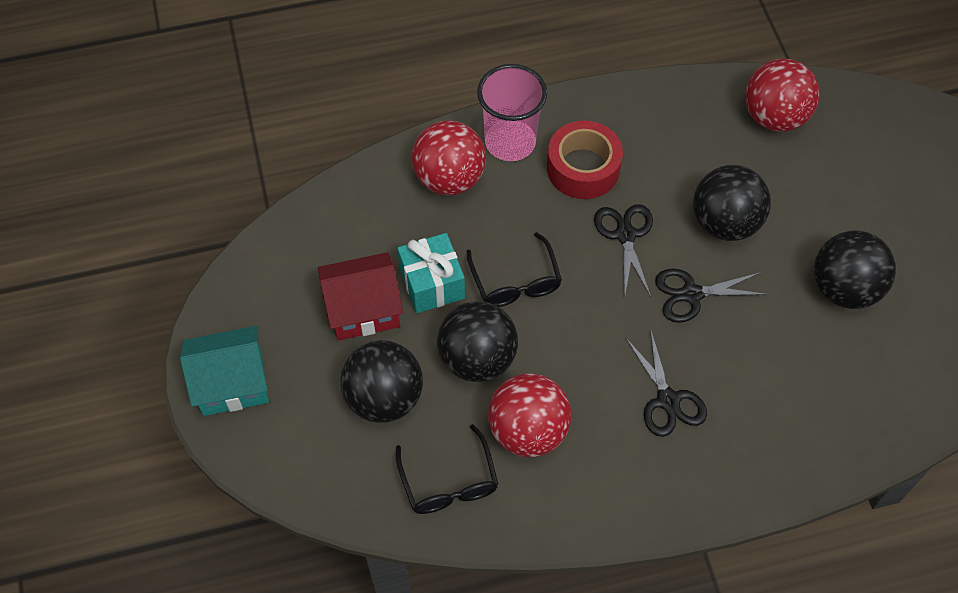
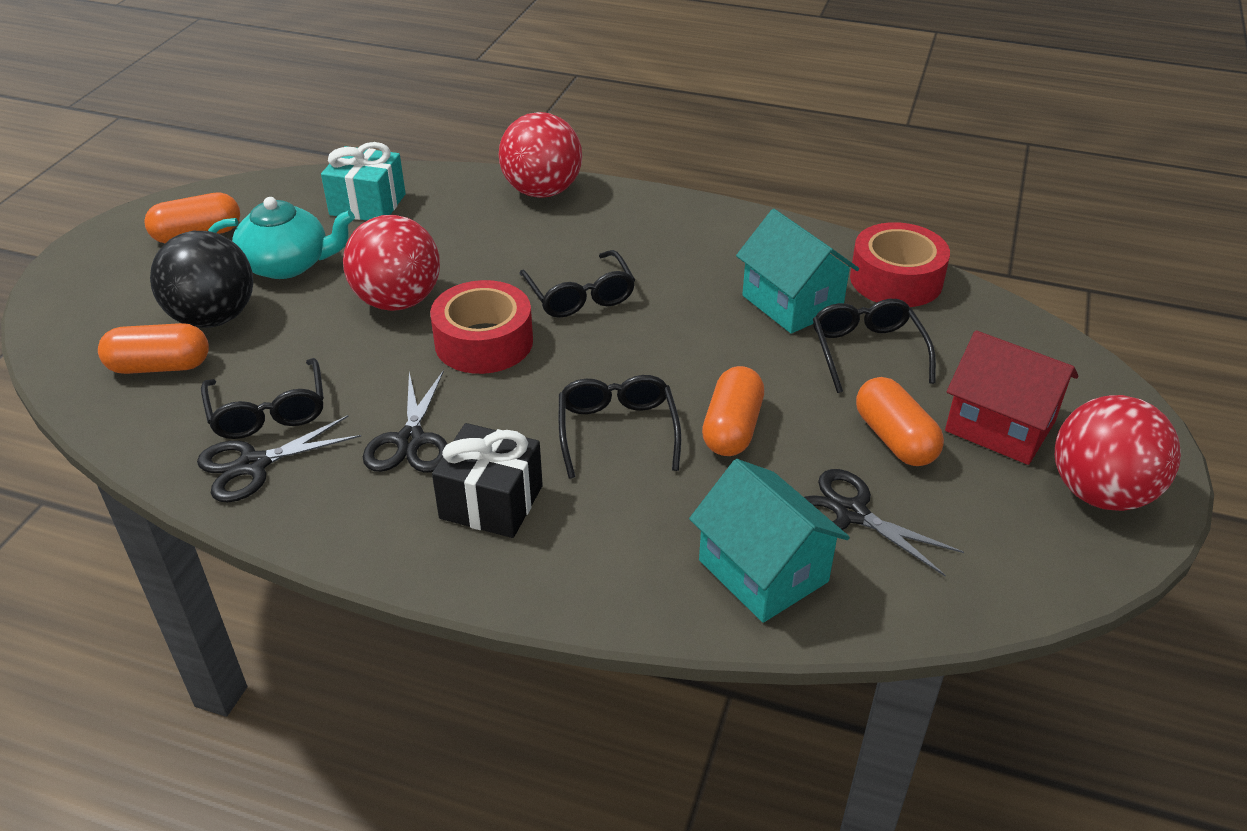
black ball: [340,340,423,423] [437,301,518,382] [693,165,771,241] [814,230,896,309] = 4 -> [150,231,253,328] = 1
black gift: none = 0 -> [432,423,543,538] = 1
black glasses: [396,424,498,514] [466,232,562,307] = 2 -> [201,358,324,439] [519,250,635,318] [559,375,681,479] [813,299,936,393] = 4
orange capsule: none = 0 -> [98,323,209,374] [144,192,240,243] [702,366,764,456] [856,377,944,466] = 4
pink cup: [477,64,547,161] = 1 -> none = 0
red tape: [547,121,623,199] = 1 -> [430,280,533,374] [850,222,950,307] = 2
turquoise house: [180,326,269,416] = 1 -> [689,459,850,623] [736,209,859,334] = 2
turquoise teapot: none = 0 -> [208,197,355,279] = 1

